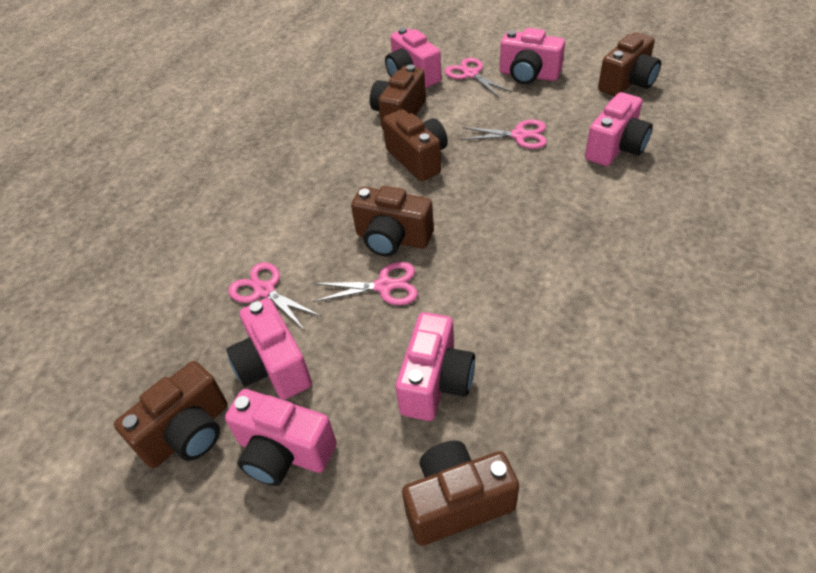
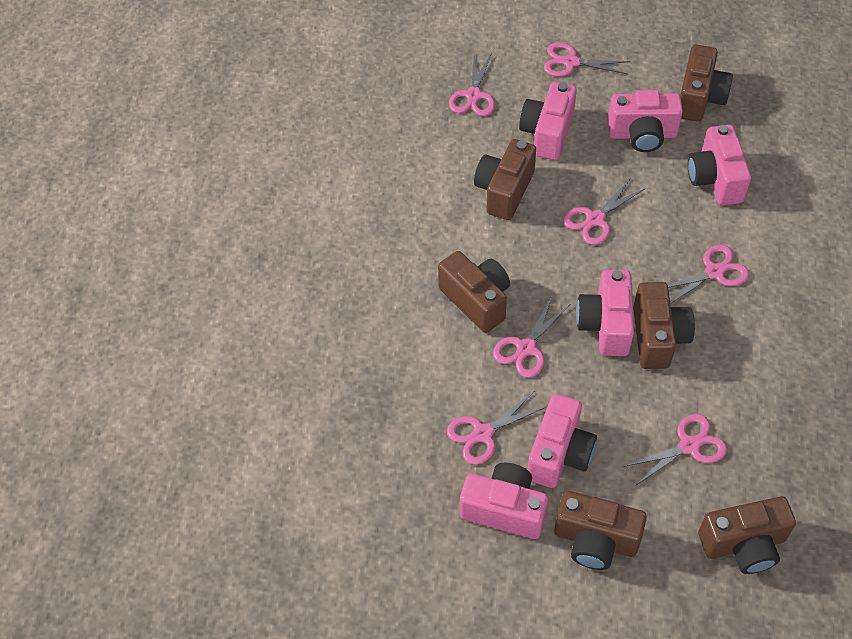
pink scissors: [229,262,322,330] [313,262,418,305] [445,58,512,97] [461,120,547,149] = 4 -> [447,392,546,465] [449,53,495,116] [493,297,569,378] [544,42,630,77] [563,179,644,245] [623,414,727,485] [668,245,749,304] = 7

